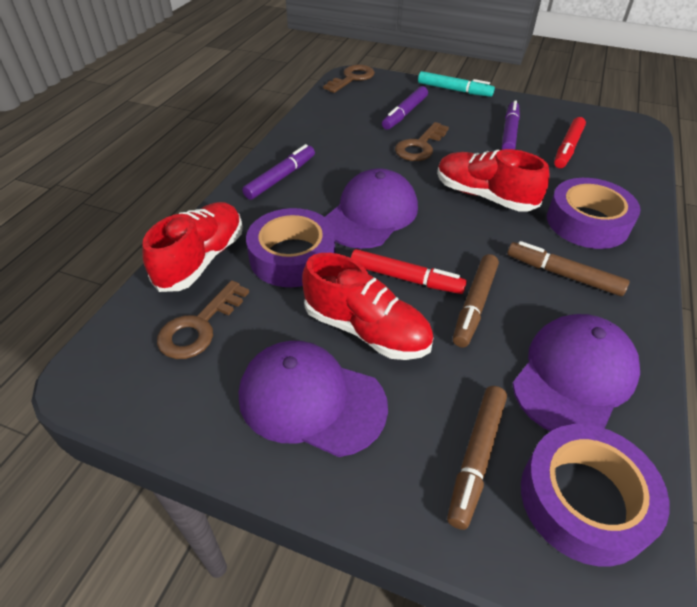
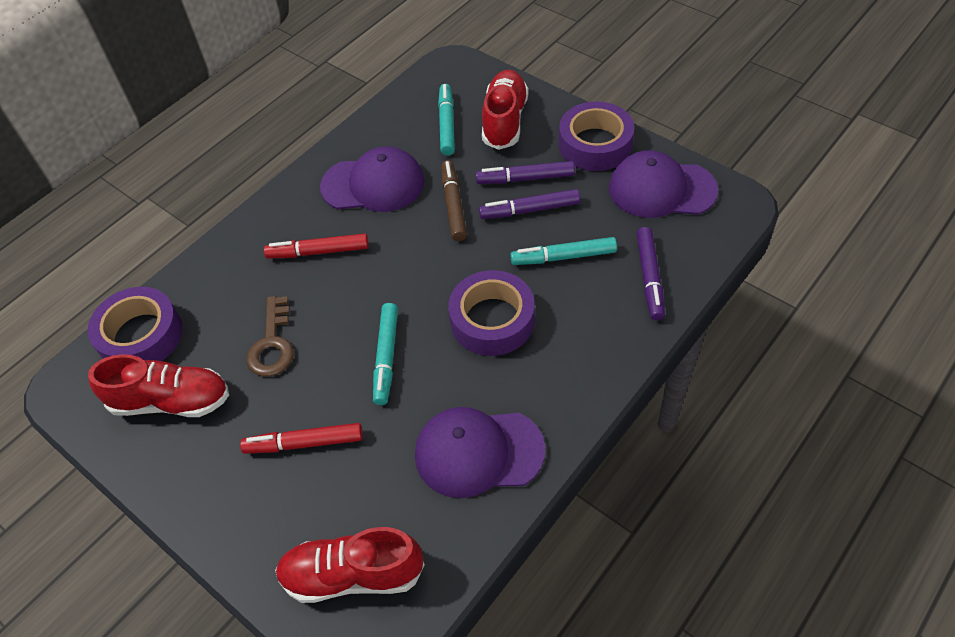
brown key: [157,280,249,359] [323,65,375,93] [395,122,449,161] = 3 -> [246,296,293,377] = 1
brown marker: [447,386,507,530] [453,254,499,348] [507,241,629,296] = 3 -> [441,160,467,241] = 1
turquoise marker: [418,71,495,97] = 1 -> [373,303,398,405] [438,84,455,156] [510,237,617,265] = 3

